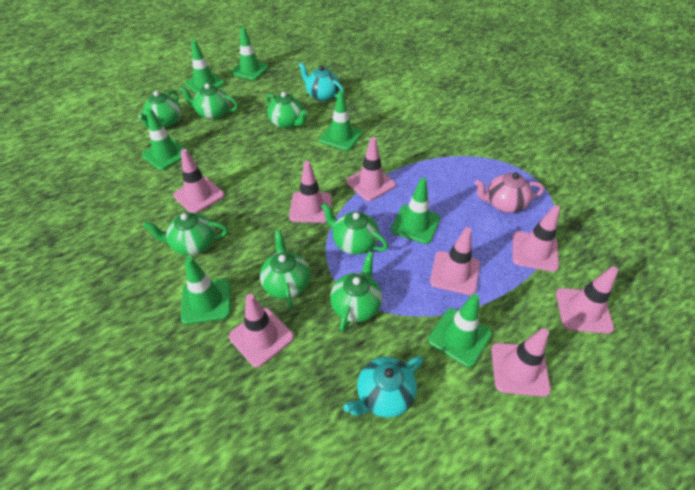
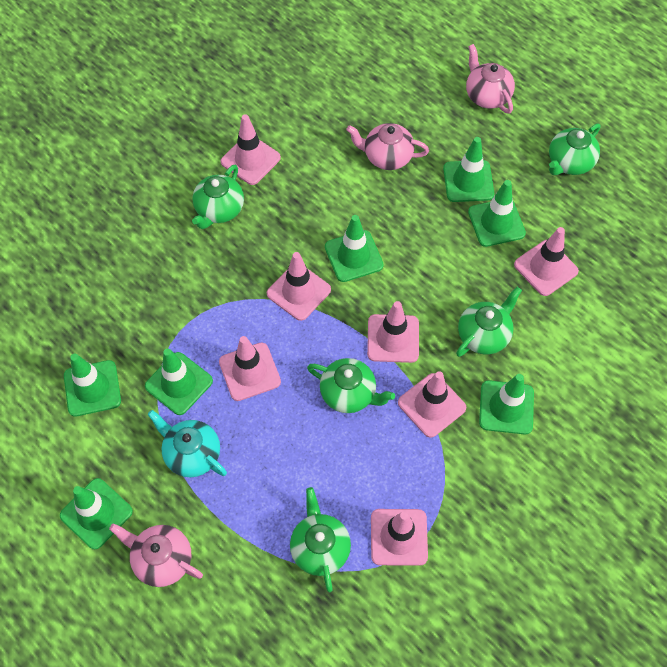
green teapot: [138,90,181,128] [143,212,228,255] [179,83,238,120] [260,230,310,308] [266,92,308,129] [321,203,388,255] [330,251,382,332] = 7 -> [192,165,244,229] [290,487,351,592] [307,358,395,413] [456,287,522,357] [549,124,601,175] = 5
pink teapot: [475,173,544,213] = 1 -> [109,523,203,587] [346,123,429,170] [466,44,515,114] = 3
pink traffic cone: [173,149,224,213] [229,294,294,368] [289,161,332,223] [346,137,396,201] [430,227,480,295] [491,328,551,397] [512,205,560,272] [556,266,618,334] = 8 -> [219,336,281,401] [220,114,281,185] [267,252,331,321] [367,301,419,363] [371,509,428,566] [398,371,466,438] [514,227,579,296] = 7
turquoise teapot: [298,62,344,101] [343,356,423,418] = 2 -> [148,410,227,477] = 1

